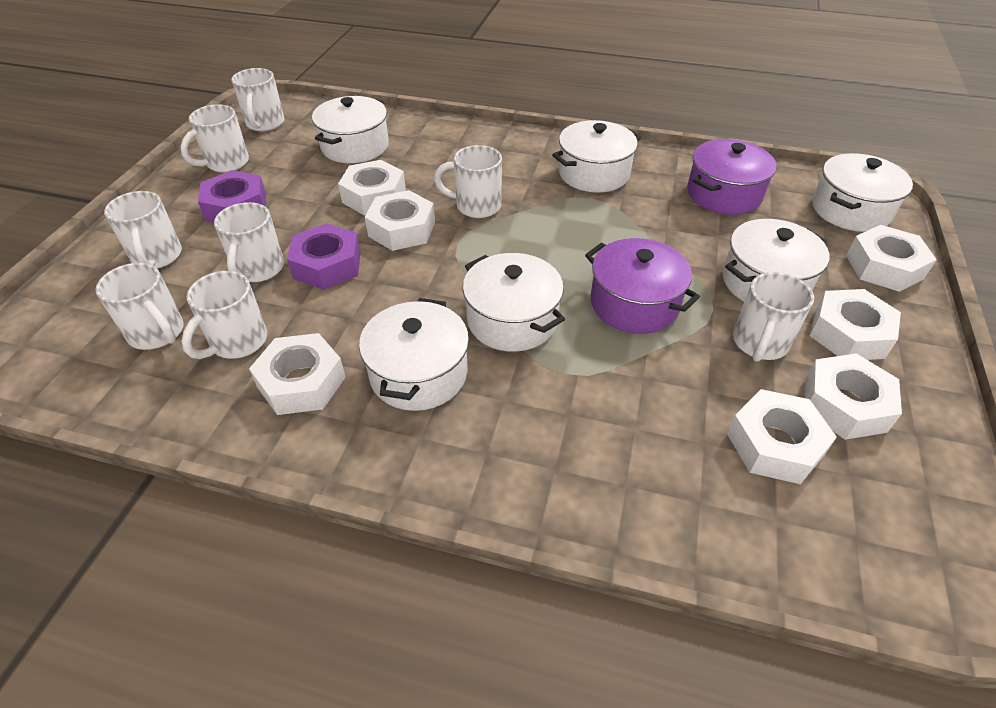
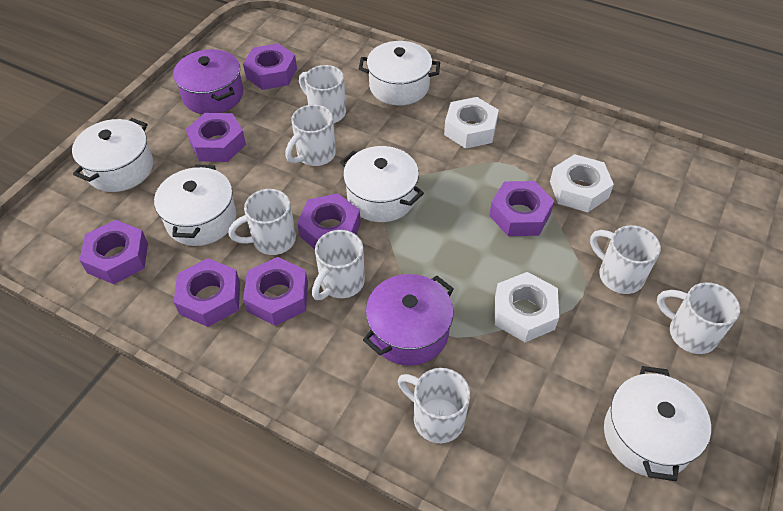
purple nut: [198,170,266,223] [287,223,361,290] = 2 -> [79,220,148,284] [174,258,240,327] [186,113,246,162] [243,43,297,90] [243,257,308,326] [297,193,361,249] [489,181,554,236] = 7
white mug: [96,263,184,350] [104,191,182,269] [180,104,249,173] [182,271,267,359] [214,202,284,282] [231,68,284,131] [434,145,502,218] [733,272,814,362] = 8 -> [229,189,296,255] [285,104,336,166] [299,65,346,123] [312,230,365,300] [398,368,470,443] [590,225,661,294] [657,282,740,354] = 7
white nut: [249,333,346,415] [338,160,406,215] [365,190,435,251] [727,389,837,484] [804,353,902,440] [810,289,901,360] [846,225,937,292] = 7 -> [444,97,499,149] [495,272,559,342] [550,154,614,212] = 3
white pot: [312,96,389,163] [359,298,469,411] [463,253,565,352] [552,120,641,193] [723,219,830,301] [812,153,913,232] = 6 -> [72,118,153,192] [154,165,236,246] [340,146,424,222] [359,41,440,105] [604,366,711,481] = 5

